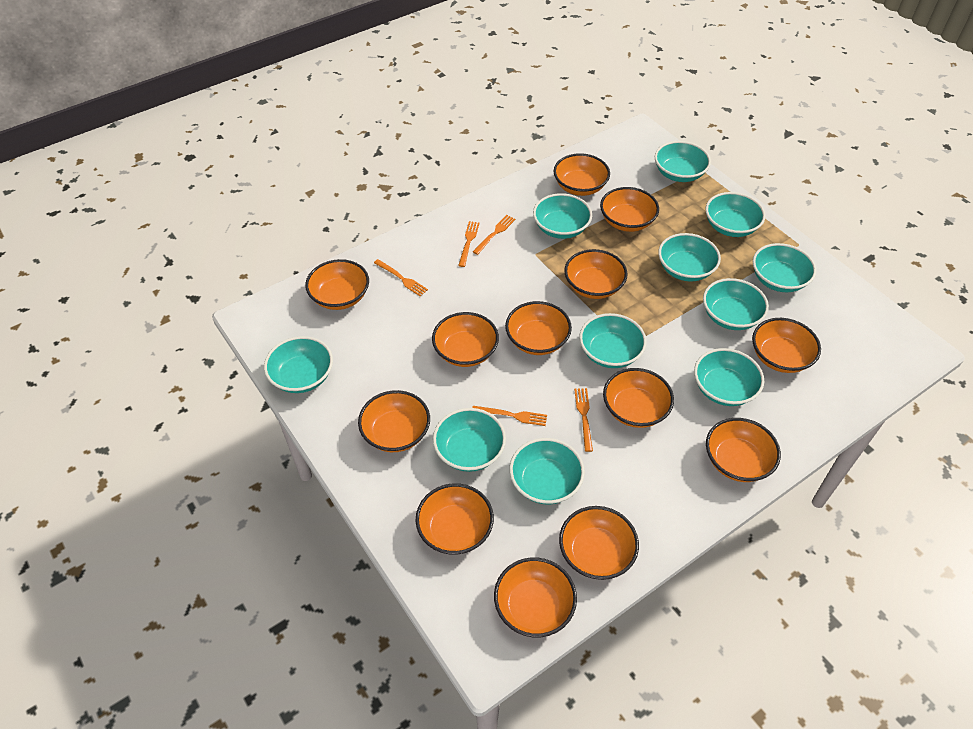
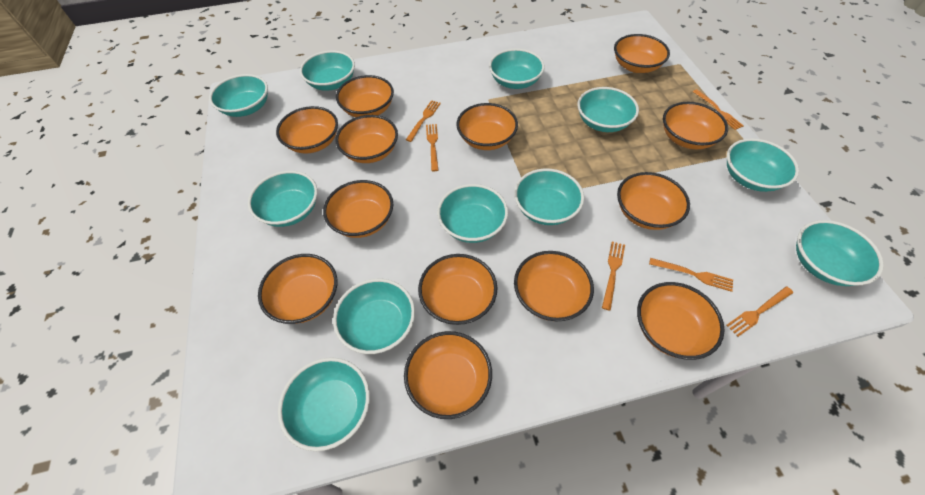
orange fork: [374,259,428,296] [458,221,480,267] [472,406,547,426] [473,215,516,255] [574,388,593,452] = 5 -> [406,100,441,142] [426,124,438,171] [602,242,625,311] [649,258,733,292] [693,89,744,130] [726,286,793,337] = 6

